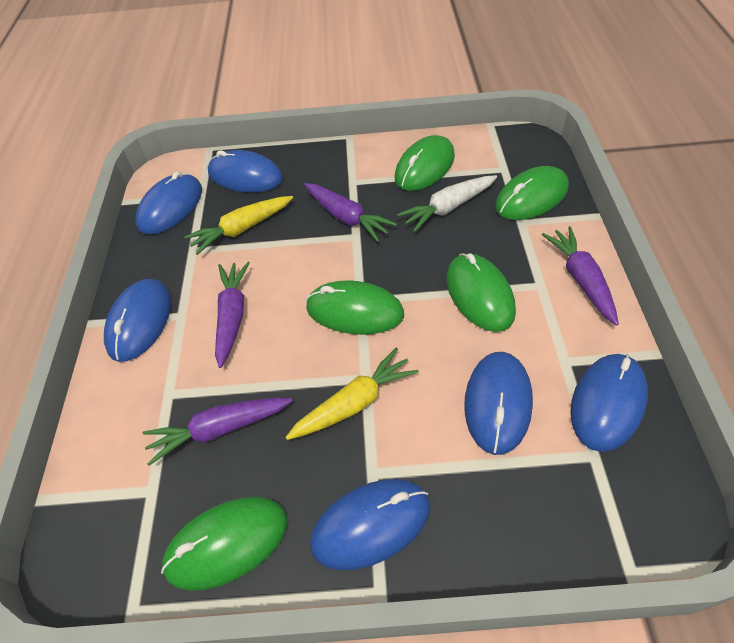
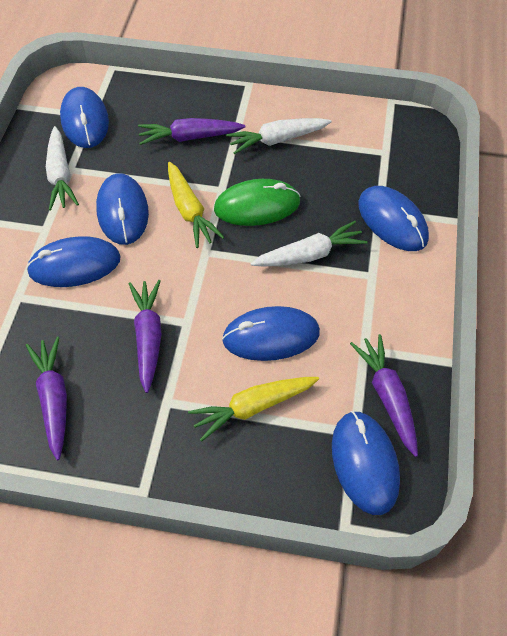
green mouse: [161,496,288,591] [306,280,404,335] [395,135,455,191] [446,253,516,332] [495,166,569,220] = 5 -> [214,179,301,226] = 1
white carrot: [397,175,497,232] = 1 -> [46,126,79,210] [226,118,332,154] [250,221,368,267] = 3

